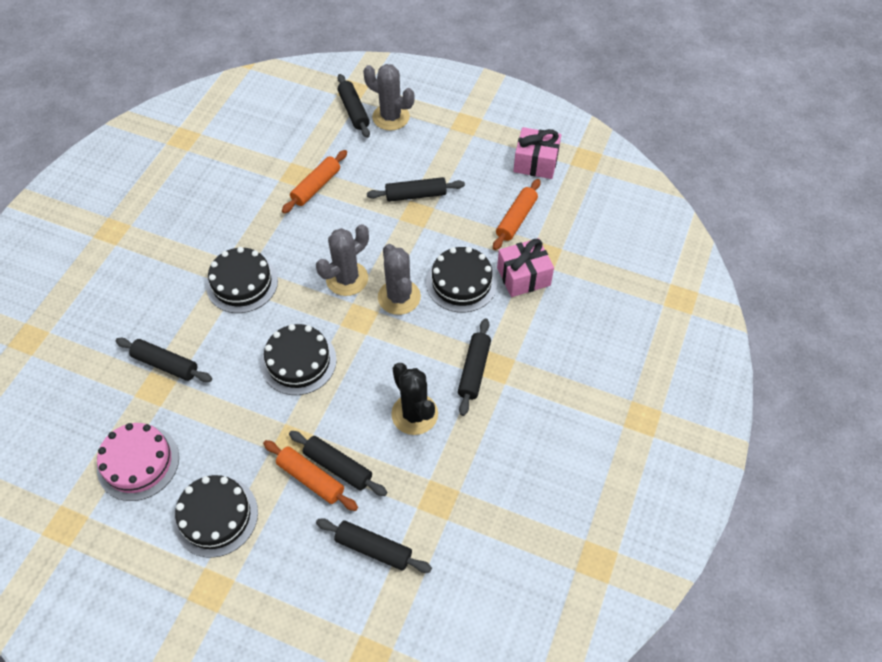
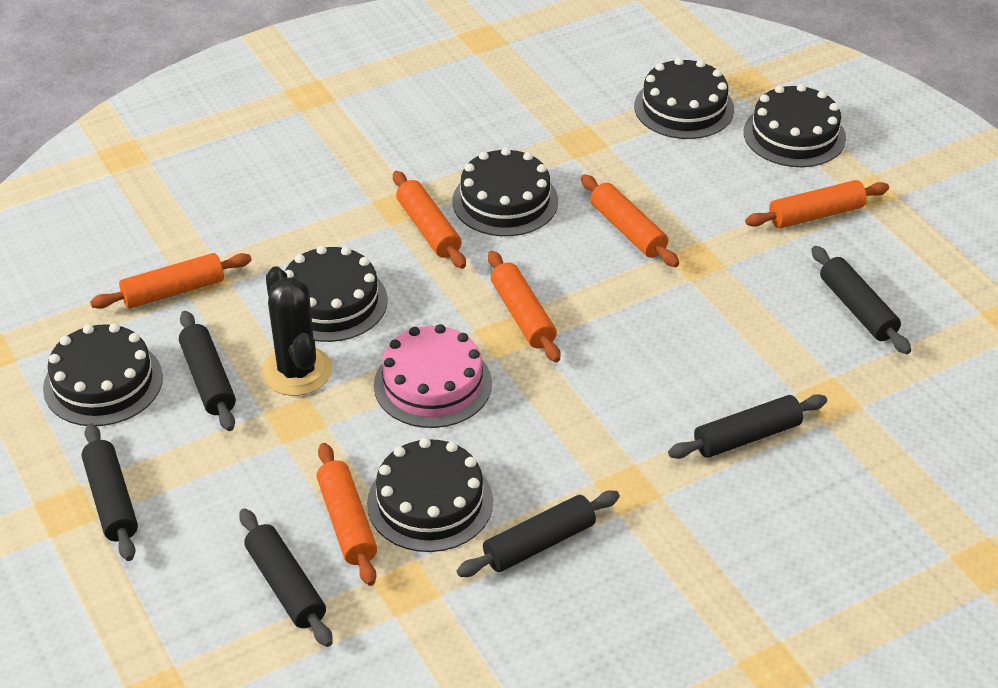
black cake: [174,475,258,558] [206,247,278,313] [261,324,337,395] [426,247,497,313] = 4 -> [43,323,163,426] [285,245,388,342] [367,438,493,552] [452,147,558,236] [634,57,734,139] [744,84,846,167] = 6
grey cactus: [316,224,369,296] [363,64,415,131] [378,244,421,315] = 3 -> none = 0
orange rolling pin: [263,440,358,511] [282,150,347,213] [493,179,540,250] = 3 -> [90,253,252,309] [316,443,377,586] [393,171,466,269] [488,251,561,362] [581,174,679,267] [745,180,889,228] = 6
pink gift: [497,238,554,297] [513,127,561,179] = 2 -> none = 0

